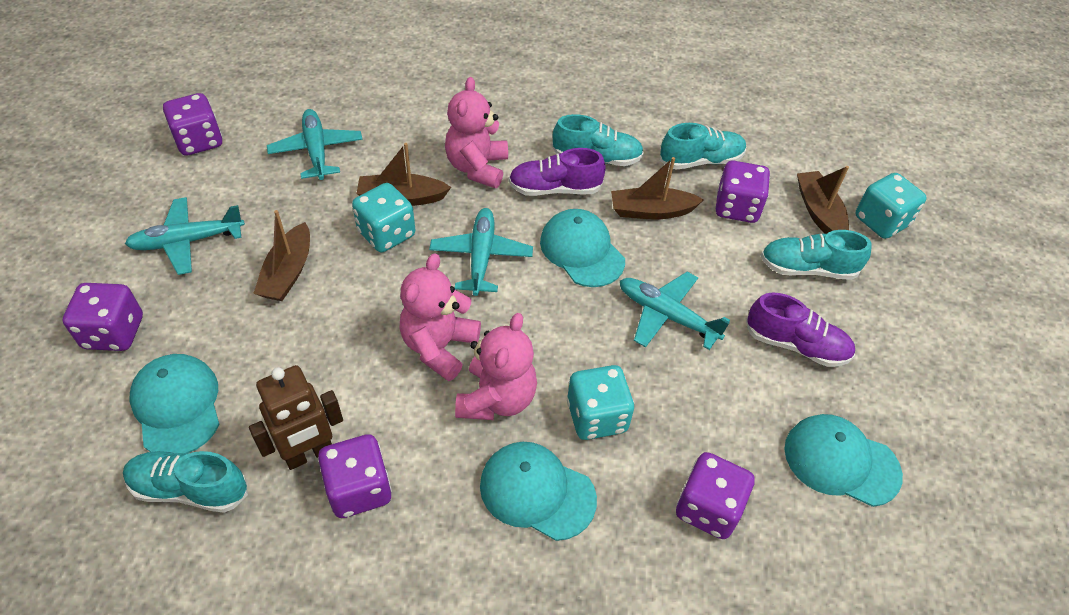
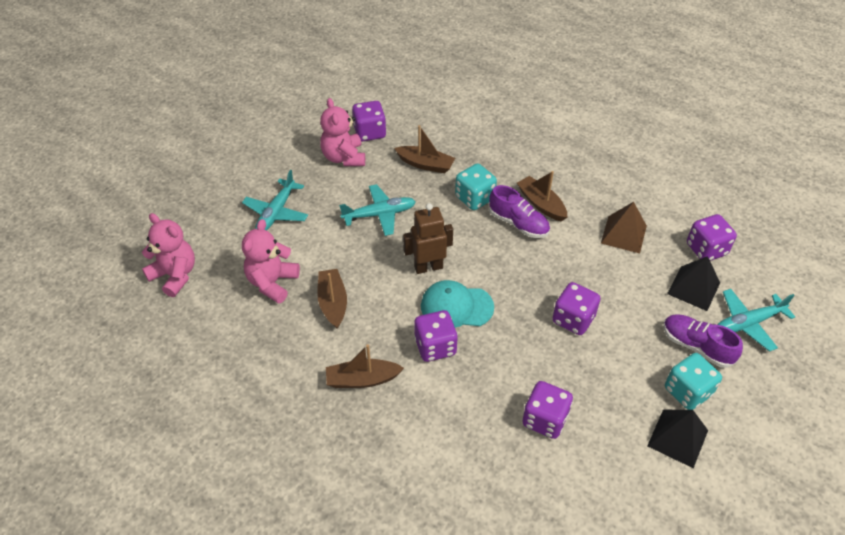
black pyramid: none = 0 -> [647,410,708,468] [667,256,720,311] = 2
brown pyramid: none = 0 -> [601,202,647,253] = 1
turquoise cap: [129,354,219,454] [480,442,597,541] [540,209,625,287] [784,414,903,507] = 4 -> [421,280,494,328] = 1
turquoise dice: [352,183,415,252] [567,365,634,440] [855,173,927,239] = 3 -> [455,163,497,210] [665,353,722,410] = 2
turquoise plane: [125,197,245,275] [267,109,363,180] [429,208,533,296] [620,272,730,350] = 4 -> [242,170,308,230] [339,184,416,236] [717,289,795,352] = 3
turquoise shoe: [123,451,248,513] [552,114,644,166] [660,123,747,169] [761,230,872,280] = 4 -> none = 0

